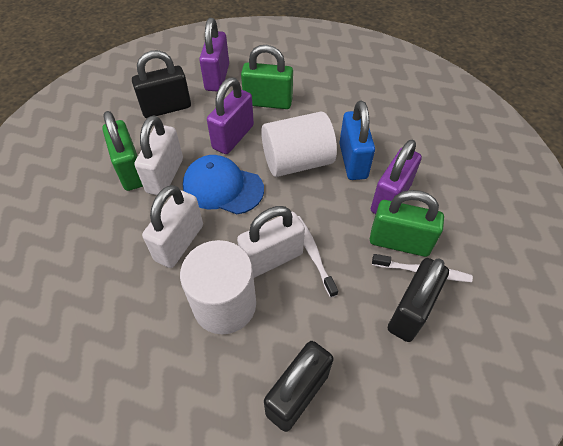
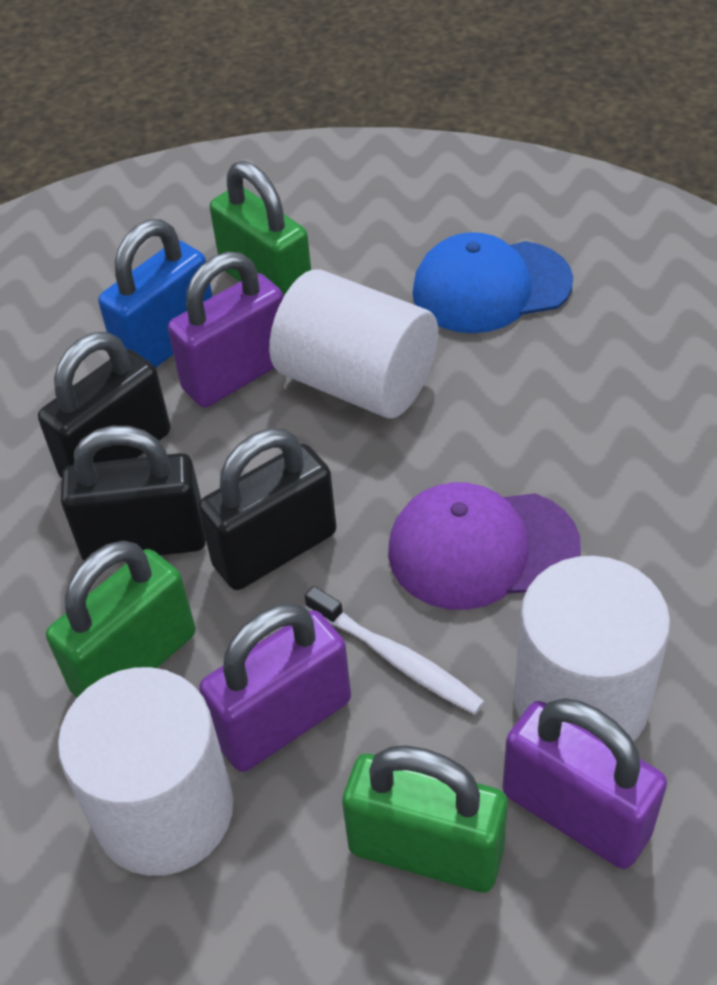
purple cap: none = 0 -> [388,482,581,610] = 1
white cylinder: [180,240,256,334] [261,112,337,177] = 2 -> [58,667,233,876] [269,269,438,418] [514,556,670,742] = 3
white padlock: [134,115,183,195] [142,185,203,268] [237,206,305,278] = 3 -> none = 0
white toothbrush: [298,216,338,298] [372,254,473,282] = 2 -> [305,586,485,714] = 1

